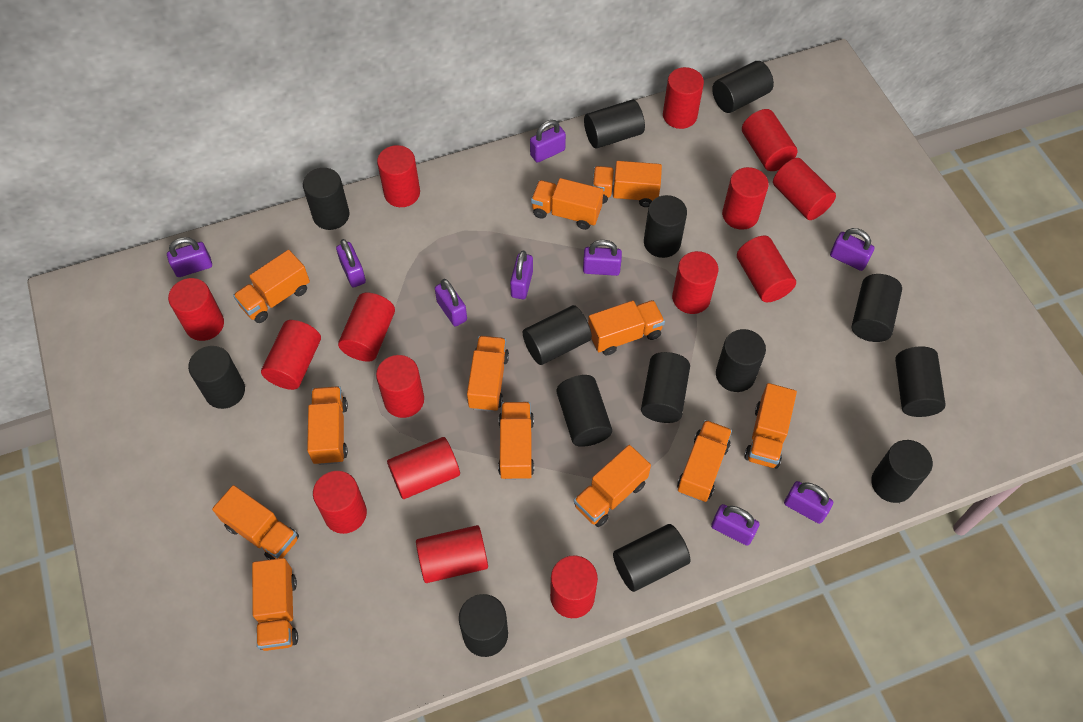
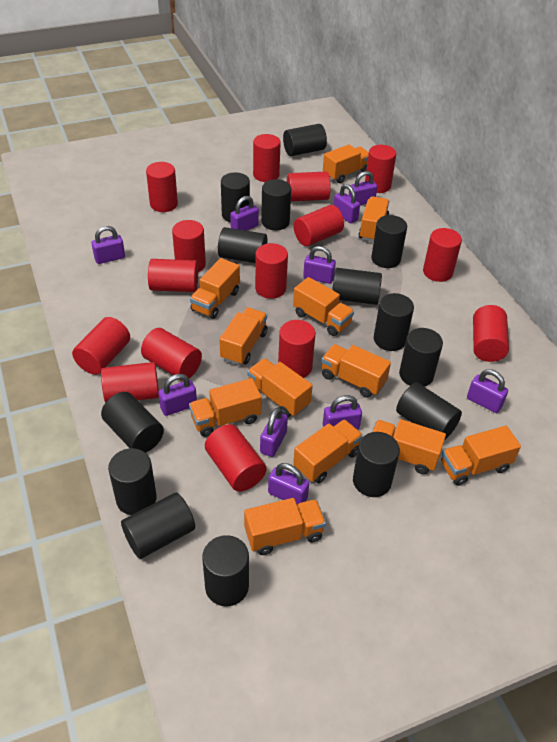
purple padlock: [167,237,212,277] [336,239,366,287] [435,279,467,326] [510,251,533,299] [530,120,566,163] [583,240,622,276] [711,504,759,546] [784,481,833,524] [830,228,874,271] = 9 -> [91,226,125,264] [158,374,197,416] [230,196,259,231] [260,407,288,457] [268,463,309,504] [303,246,336,284] [323,395,362,430] [334,184,360,223] [349,171,377,205] [467,369,508,413] = 10

